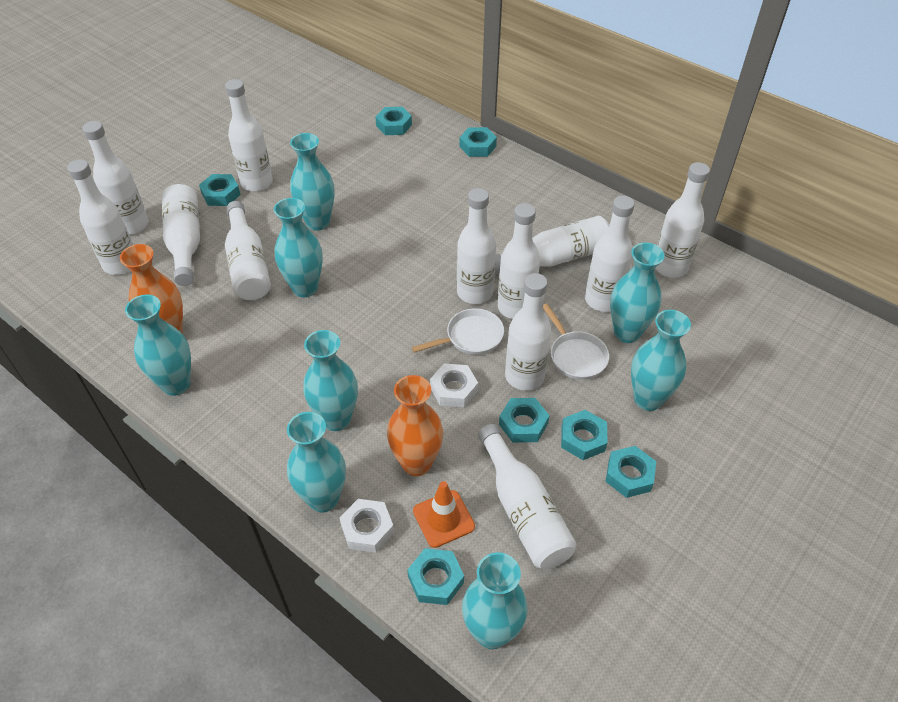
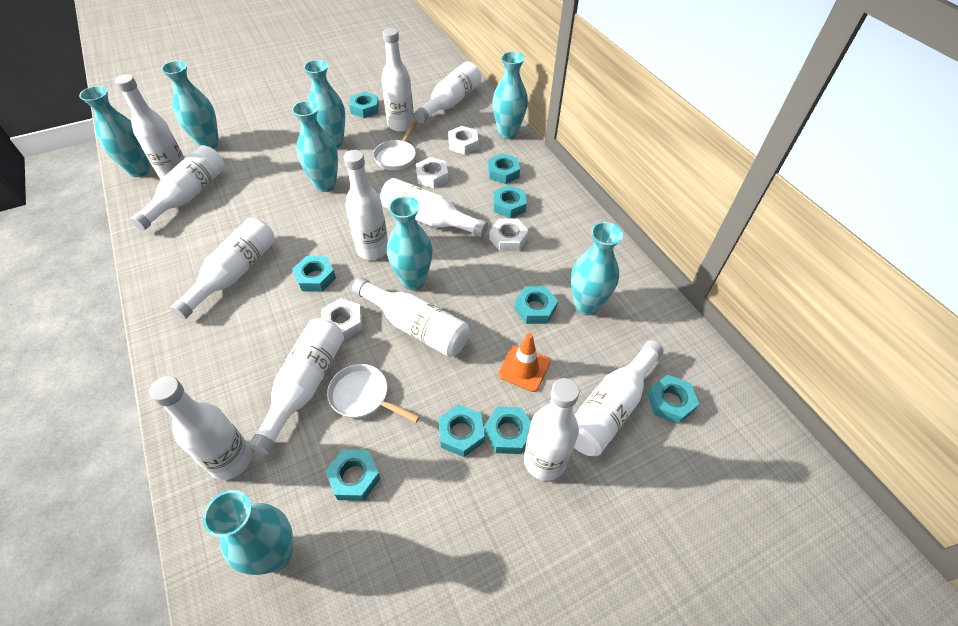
orange vase: [120,244,183,334] [387,375,443,476] = 2 -> none = 0
turquoise nut: [199,174,241,206] [375,107,412,135] [407,548,464,605] [459,127,497,157] [499,398,550,443] [561,410,607,460] [605,446,656,498] = 7 -> [292,256,336,292] [325,450,381,501] [349,92,379,118] [438,404,484,457] [484,406,531,454] [488,153,520,184] [493,185,527,218] [514,286,558,324] [647,375,699,424] = 9
white nut: [340,499,394,553] [430,363,478,407] = 2 -> [321,298,363,341] [416,157,448,188] [448,126,478,155] [489,219,529,251] = 4

